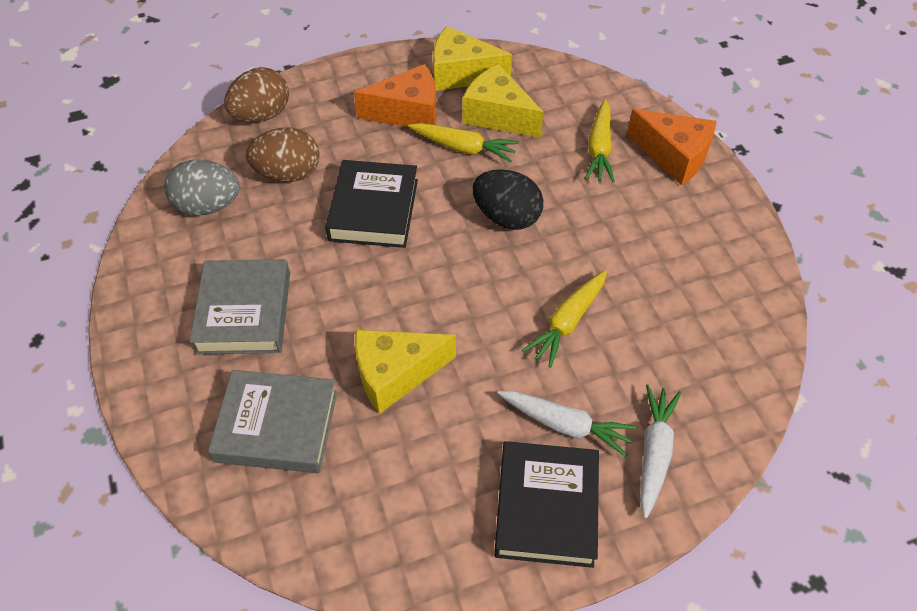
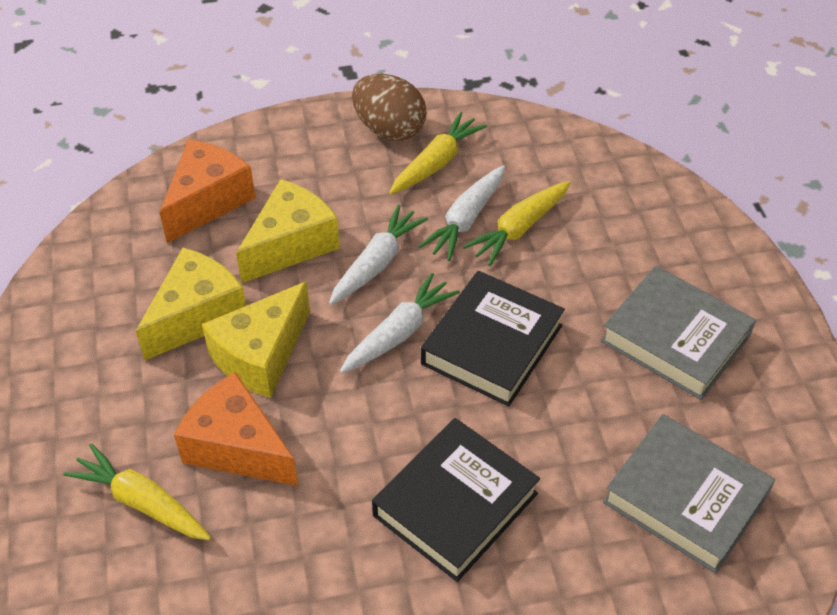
black egg: [473,169,543,230] = 1 -> none = 0
brown egg: [224,67,289,123] [246,128,320,182] = 2 -> [352,74,427,141] = 1
grey egg: [164,159,240,216] = 1 -> none = 0
white carrot: [497,391,636,457] [640,385,681,519] = 2 -> [329,204,428,305] [340,273,460,373] [418,165,505,261] = 3

